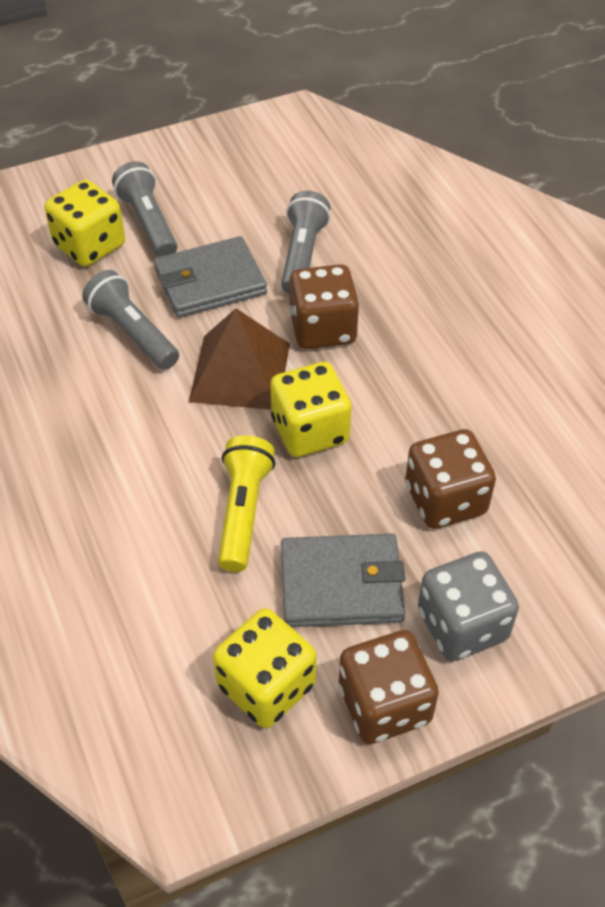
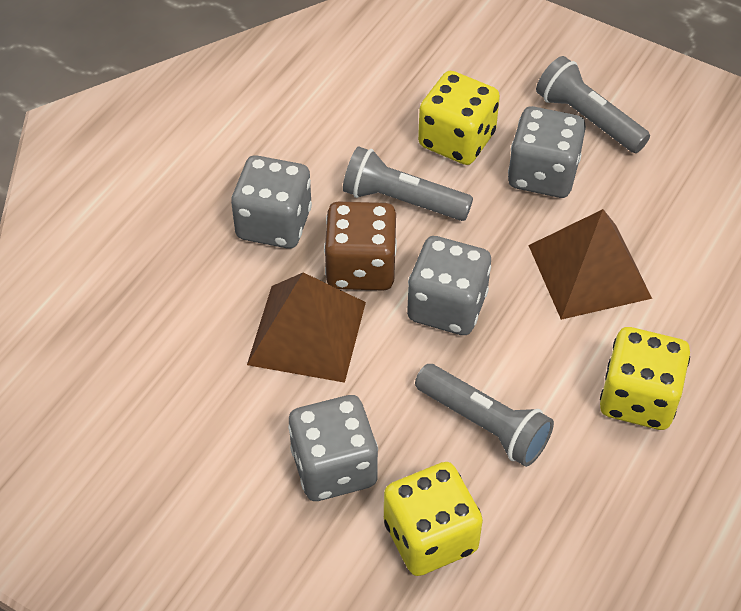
brown dice: [289,264,359,349] [339,630,439,744] [405,429,496,529] = 3 -> [324,202,397,291] = 1
brown pyramid: [189,308,290,410] = 1 -> [247,272,366,383] [528,209,652,320] = 2
grey dice: [418,551,519,661] = 1 -> [231,155,312,249] [288,395,378,501] [407,236,491,335] [508,106,586,198] = 4
grey wallet: [154,236,267,318] [281,534,405,627] = 2 -> none = 0
yellow flashlight: [218,435,275,572] = 1 -> none = 0

